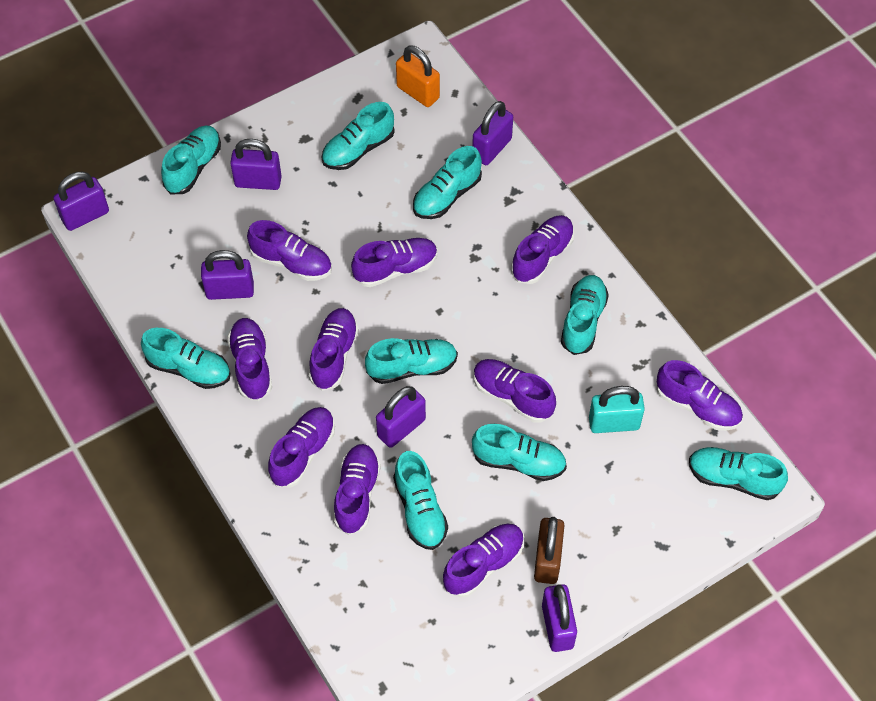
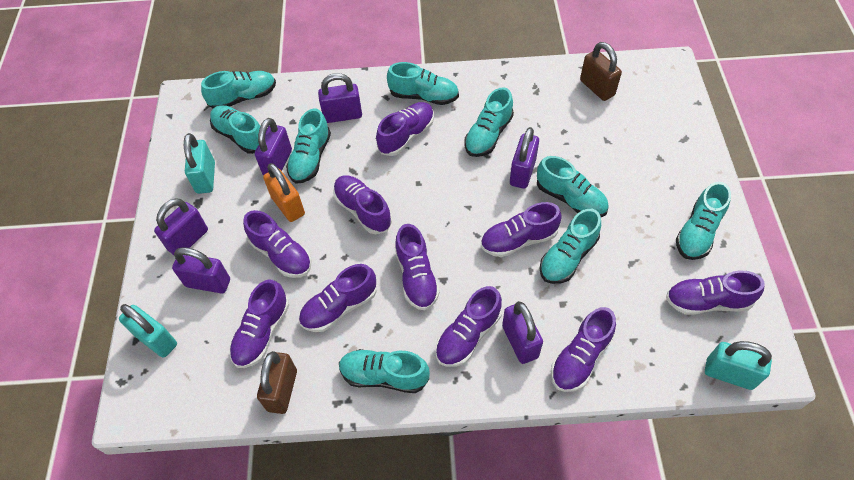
brown padlock: [534,517,564,584] = 1 -> [257,351,297,414] [580,42,622,101] = 2
turquoise padlock: [589,386,645,433] = 1 -> [119,304,177,358] [184,133,215,194] [705,341,772,390] = 3

